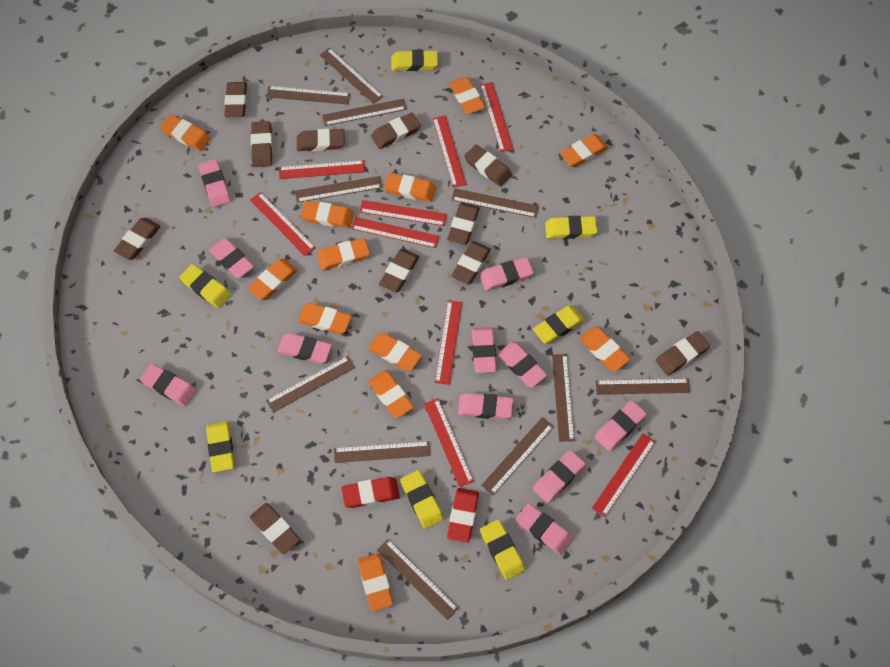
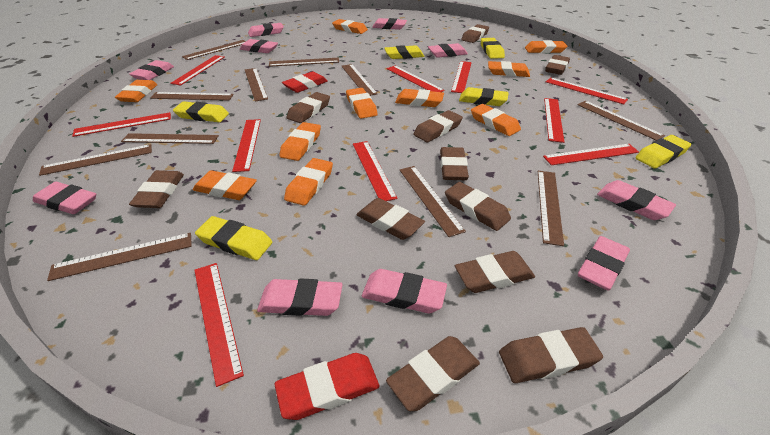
orange eraser: [160,114,211,151] [248,259,298,300] [298,303,352,334] [301,201,354,228] [317,238,370,270] [357,553,394,611] [368,333,422,371] [368,370,414,418] [384,173,436,202] [449,77,485,114] [560,134,608,167] [579,327,630,371] = 12 -> [115,80,158,102] [193,170,257,200] [279,122,321,161] [284,158,333,206] [332,19,368,34] [346,88,378,119] [395,89,444,107] [471,104,521,136] [488,61,530,77] [525,40,568,53] = 10
pink eraser: [140,364,196,406] [198,159,231,207] [209,238,254,278] [277,333,332,364] [458,393,513,420] [472,327,497,373] [479,257,534,291] [497,342,547,387] [516,503,573,555] [533,450,585,503] [594,400,647,451] = 11 -> [33,182,96,214] [129,60,174,80] [240,39,278,53] [248,23,284,37] [257,278,343,316] [362,269,447,313] [372,18,407,30] [428,43,468,58] [578,236,630,290] [597,180,676,220] = 10
red ruler: [250,192,316,256] [279,160,365,179] [351,217,439,248] [359,200,447,226] [424,398,474,487] [432,115,466,187] [435,300,462,385] [480,82,514,152] [592,433,656,517] = 9 -> [72,112,171,137] [170,55,224,85] [194,263,244,387] [232,119,261,172] [353,141,397,201] [386,66,445,92] [451,61,472,93] [543,144,639,165] [544,98,564,143] [546,78,628,104] = 10
yellow eraser: [179,264,231,308] [206,421,235,472] [391,50,438,71] [400,470,444,529] [480,519,525,580] [533,305,585,344] [545,216,597,239] = 7 -> [173,101,229,122] [195,216,272,260] [384,45,424,59] [459,87,509,106] [481,38,505,59] [635,135,691,168] = 6

